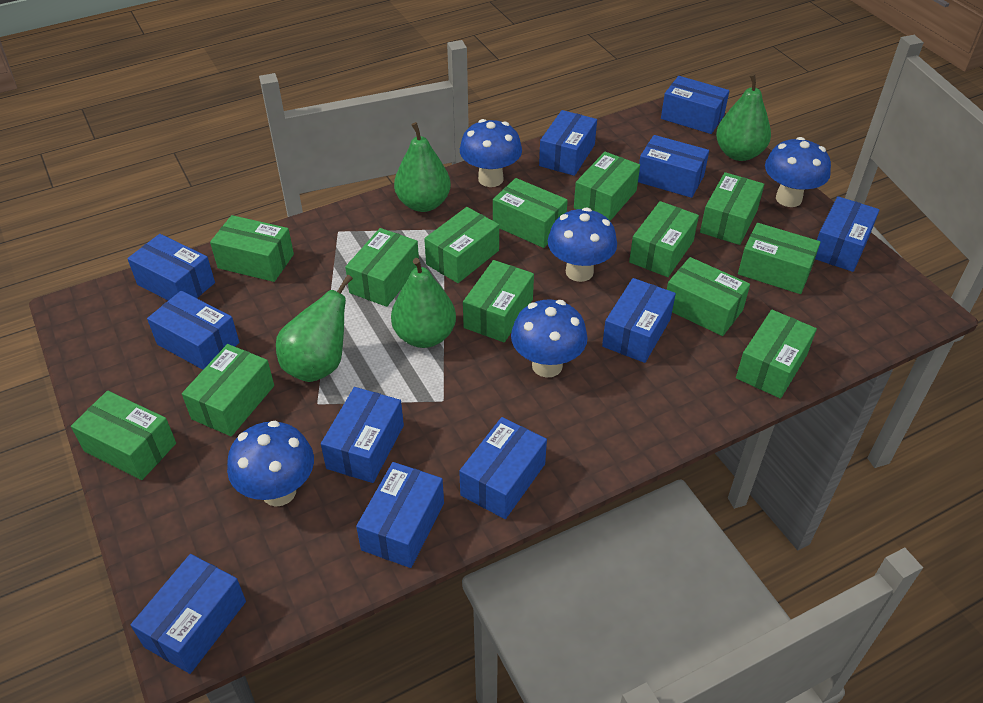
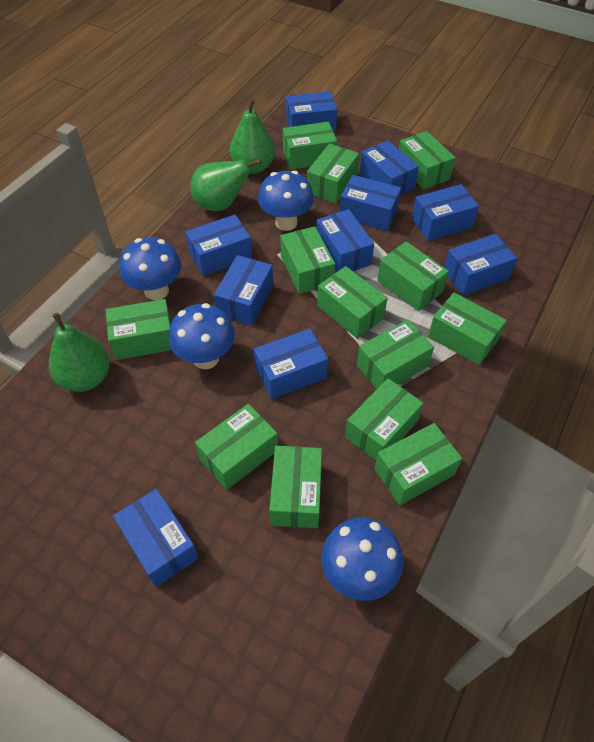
blue box: [127,234,215,301] [130,554,246,674] [147,291,239,370] [321,387,404,483] [356,462,444,568] [459,417,547,519] [539,110,597,176] [602,278,676,363] [638,135,709,198] [661,76,729,134] [815,196,880,272] = 11 -> [113,489,199,587] [186,214,252,276] [214,255,273,326] [254,329,328,399] [286,91,337,132] [316,209,374,272] [340,175,401,231] [360,140,419,195] [412,184,479,241] [444,234,517,296] = 10
blue mushroom: [227,421,314,507] [460,119,522,187] [511,299,588,378] [548,207,617,282] [765,137,831,207] = 5 -> [120,238,181,300] [169,303,235,369] [258,171,314,231] [321,518,403,601] = 4
green pear: [276,275,353,382] [391,258,456,348] [394,122,451,212] [716,74,771,161] = 4 -> [49,313,110,392] [191,159,261,211] [230,98,275,174] = 3

